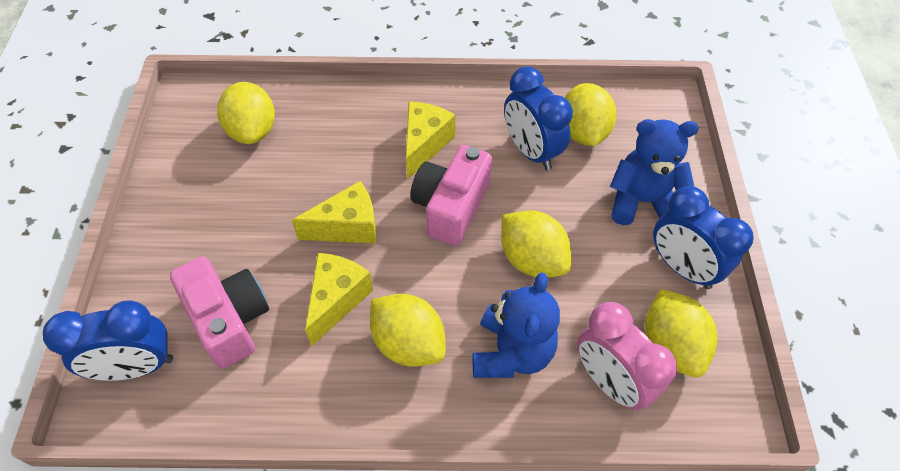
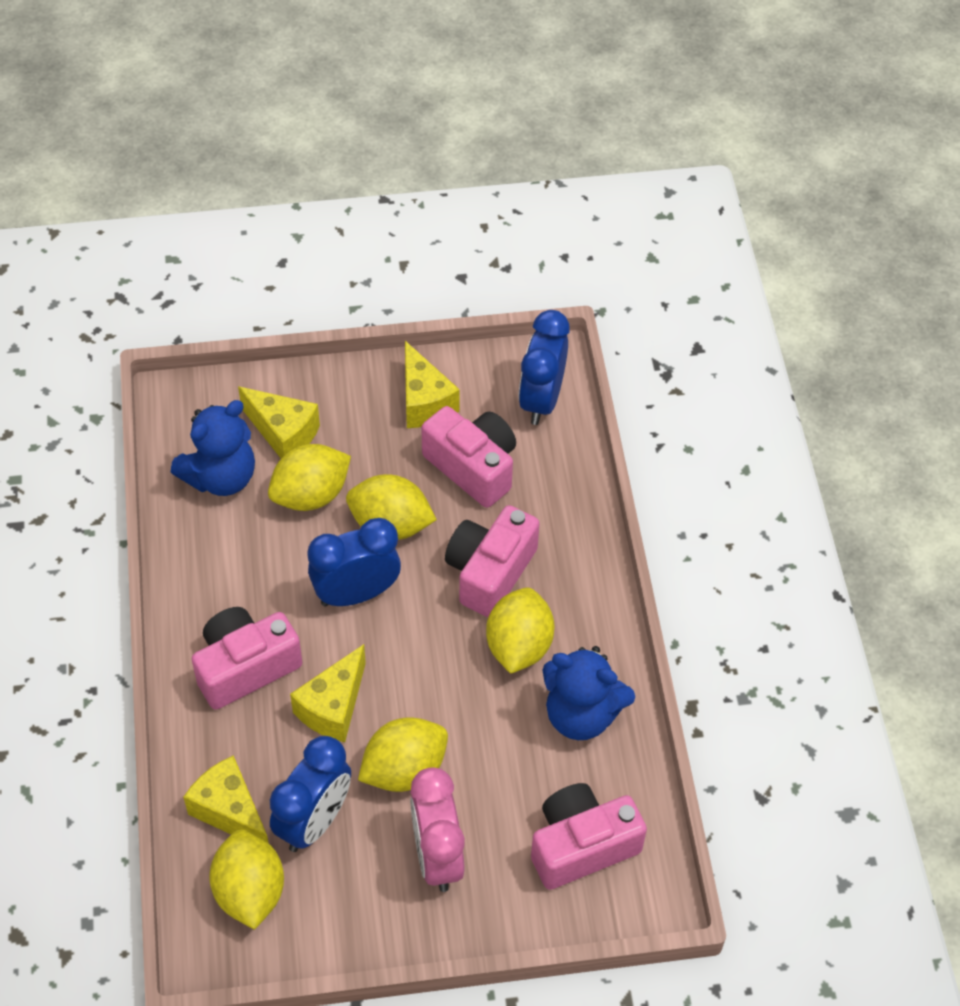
pink camera: [170,256,269,369] [410,145,492,246] = 2 -> [192,607,302,710] [422,406,516,508] [445,505,540,617] [531,783,647,890] = 4
yellow cheese: [292,181,377,244] [305,253,373,346] [406,102,455,180] = 3 -> [183,755,269,843] [238,387,320,458] [290,644,366,742] [405,341,460,428] = 4

